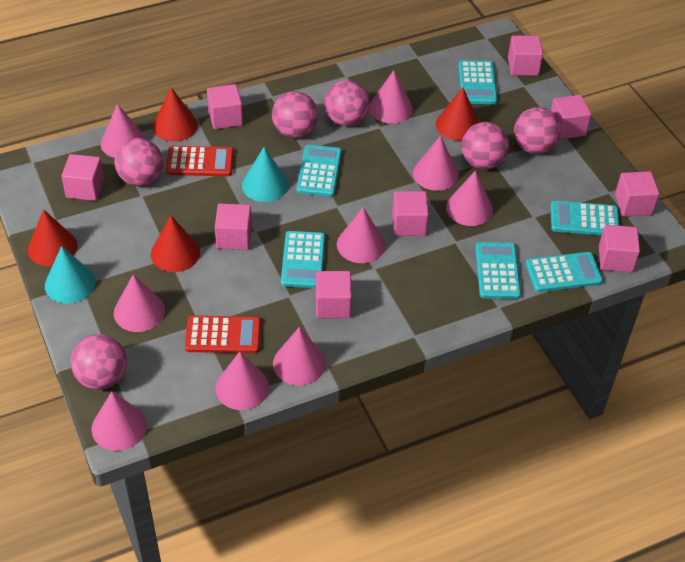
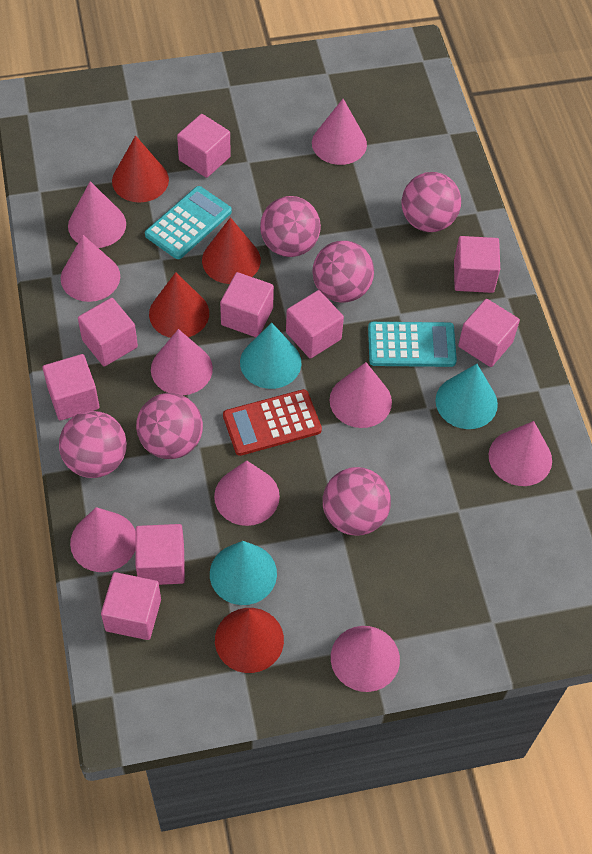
red calculator: [166,146,234,176] [185,316,261,353] = 2 -> [223,389,322,456] = 1
turquoise calculator: [281,231,325,288] [297,145,342,197] [458,60,497,104] [475,242,521,299] [525,252,603,292] [551,201,619,235] = 6 -> [145,186,232,259] [368,322,457,367] = 2
turquoise cone: [45,246,96,304] [242,147,289,202] = 2 -> [210,541,277,605] [240,323,301,389] [435,364,498,429] = 3

